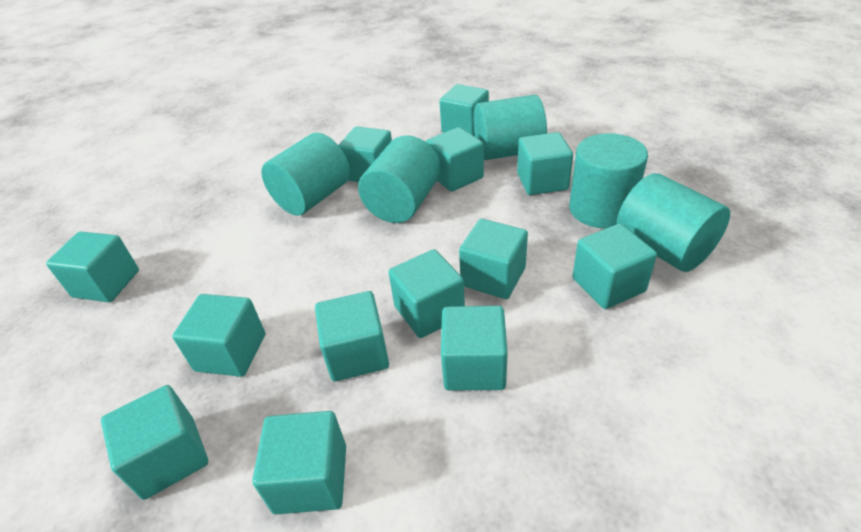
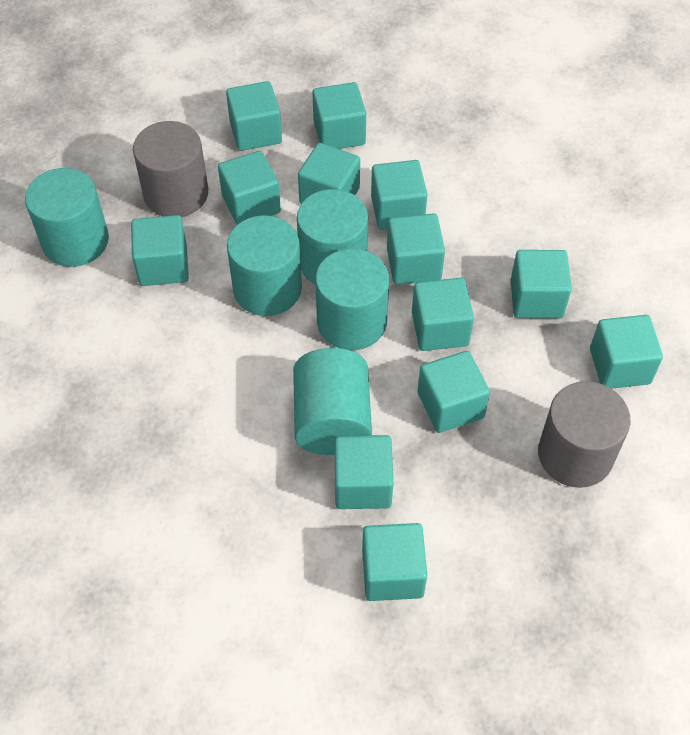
grey cylinder: none = 0 -> [133,121,208,217] [538,381,630,488] = 2

